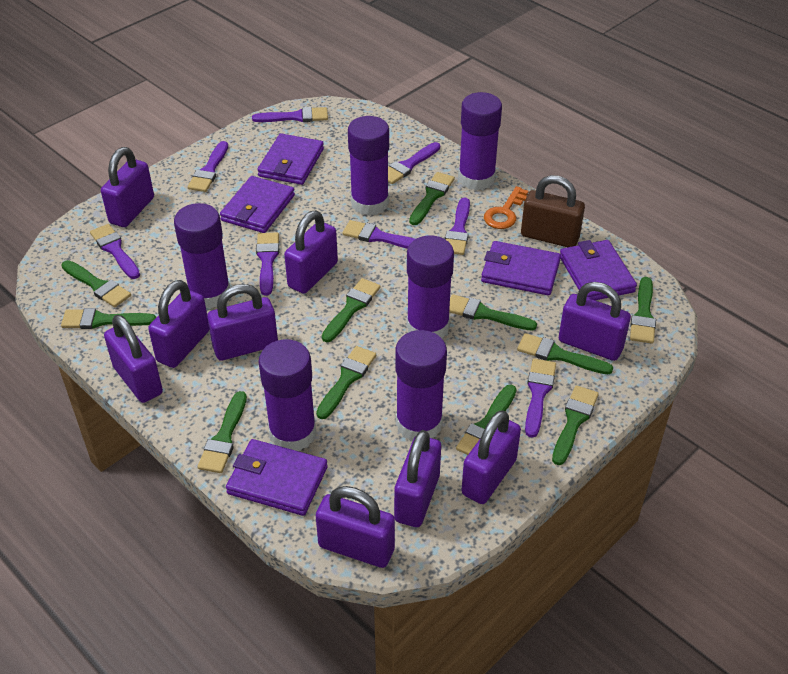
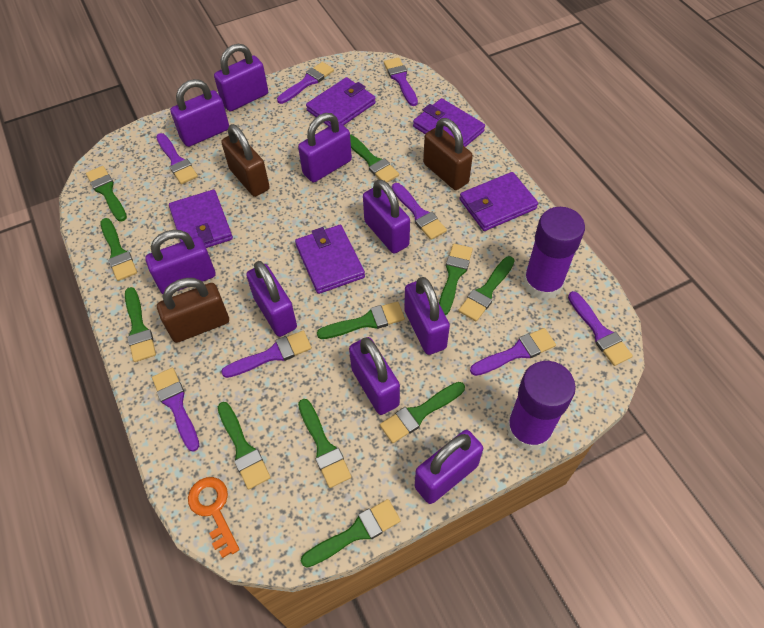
brown padlock: [521,175,585,247] = 1 -> [157,278,229,343] [221,124,270,197] [423,118,473,190] = 3
purple glue stick: [174,203,230,309] [258,339,316,451] [348,116,389,216] [395,330,447,441] [406,235,454,339] [458,92,502,191] = 6 -> [506,361,576,451] [523,207,585,300] = 2

